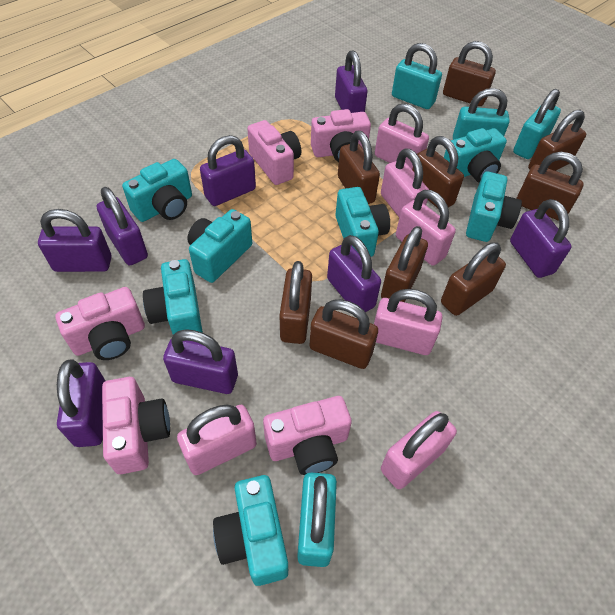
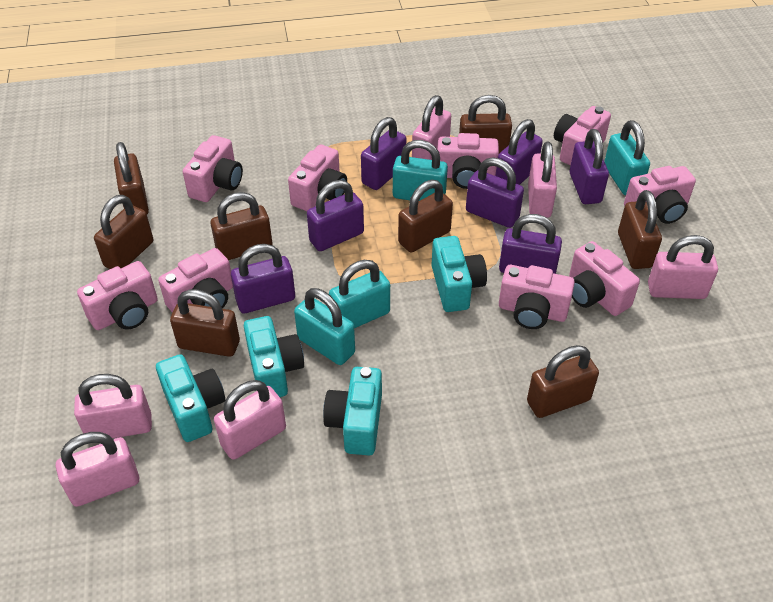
brown padlock: [279,261,312,344] [310,299,378,369] [338,131,380,204] [381,226,428,302] [412,136,464,208] [441,243,506,316] [443,41,496,106] [516,152,584,221] [528,109,586,171] = 9 -> [94,195,153,269] [114,142,149,214] [170,289,240,357] [211,192,272,260] [398,180,453,253] [459,95,512,153] [527,345,599,418] [618,190,662,269] = 8
pink camera: [55,287,145,360] [102,377,170,474] [247,120,301,185] [263,396,352,475] [311,109,371,162] = 5 -> [77,261,158,330] [158,248,233,313] [183,135,243,202] [288,145,347,211] [437,133,499,189] [499,265,575,329] [554,106,611,166] [569,241,640,316] [624,166,696,224] = 9
purple padlock: [38,209,111,272] [57,359,106,447] [97,187,148,265] [163,329,238,394] [200,135,256,206] [327,235,381,312] [335,50,367,113] [510,199,572,278] = 8 -> [231,244,295,314] [307,180,364,251] [361,117,406,190] [466,157,524,228] [495,119,543,185] [499,214,562,274] [570,129,609,204] = 7
turquoise camera: [122,159,192,222] [143,259,203,335] [187,209,252,283] [213,475,288,586] [336,187,390,257] [444,128,507,183] [466,171,522,242] = 7 -> [156,354,225,442] [244,316,304,397] [323,367,382,455] [431,236,487,312] = 4

